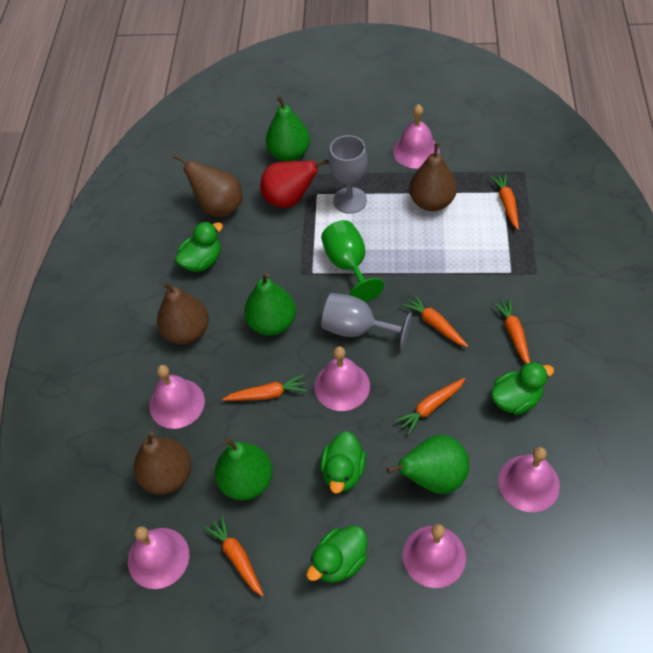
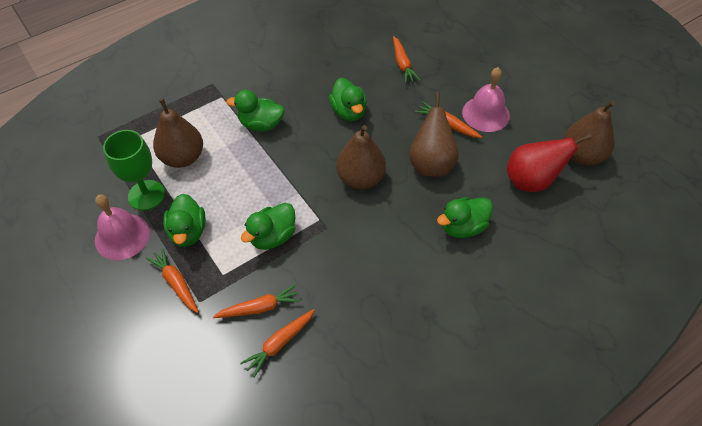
green duck: [175,222,223,272] [306,526,367,583] [320,431,366,494] [491,362,554,415] = 4 -> [163,194,206,247] [226,90,285,132] [241,203,295,250] [329,78,367,121] [437,197,493,238] = 5
green pear: [215,438,273,500] [244,272,296,336] [266,96,310,162] [386,435,469,494] = 4 -> none = 0
grey goblet: [321,293,412,350] [329,135,368,214] = 2 -> none = 0
orange carrot: [204,515,264,596] [222,375,306,401] [395,378,465,435] [402,294,468,347] [490,173,519,230] [493,298,530,364] = 6 -> [146,248,198,313] [213,284,301,318] [240,309,315,378] [393,36,420,83] [415,102,482,138] = 5
pink bell: [128,526,189,589] [149,365,205,429] [314,346,370,411] [393,104,440,169] [403,524,466,588] [498,447,560,512] = 6 -> [95,194,150,260] [462,67,510,132] = 2

